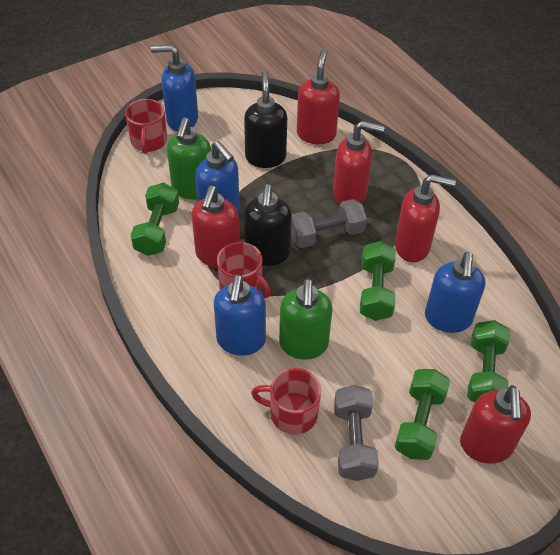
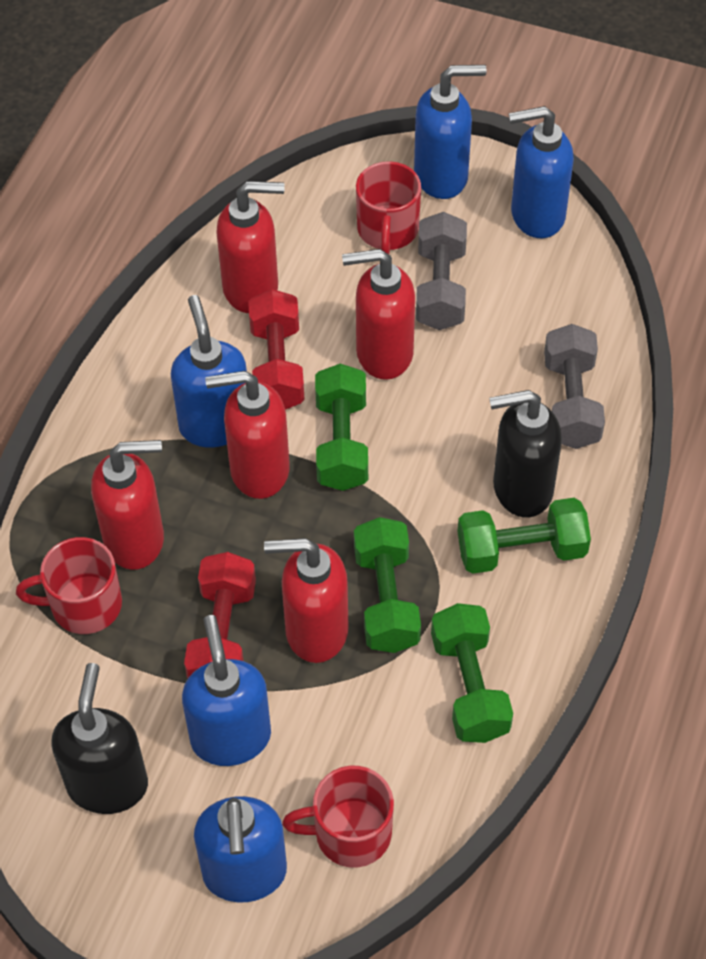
blue soap dispenser: [151,45,198,131] [195,141,240,211] [214,275,266,356] [425,252,485,333] = 4 -> [171,295,247,448] [182,615,271,766] [194,796,287,902] [414,65,487,199] [509,106,574,238] = 5
green soap dispenser: [167,117,211,200] [279,279,333,360] = 2 -> none = 0
red dumbbell: none = 0 -> [184,552,256,678] [248,289,305,410] = 2

